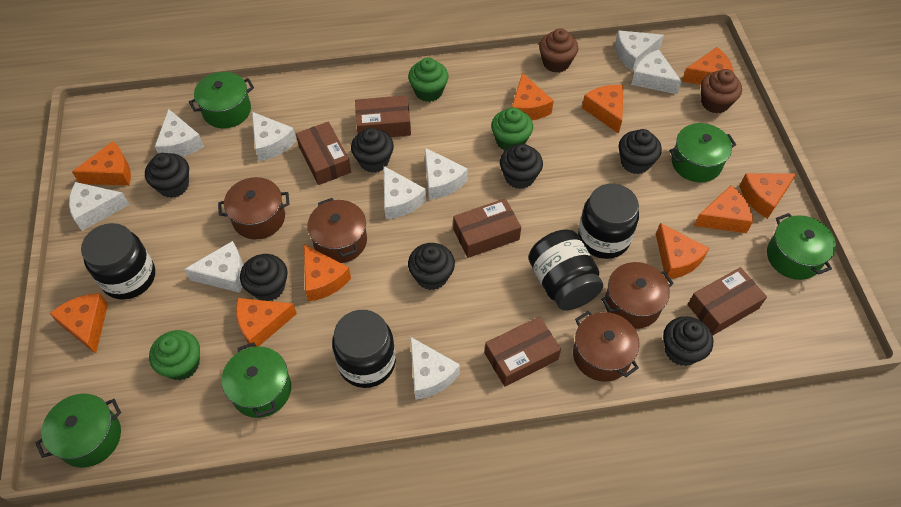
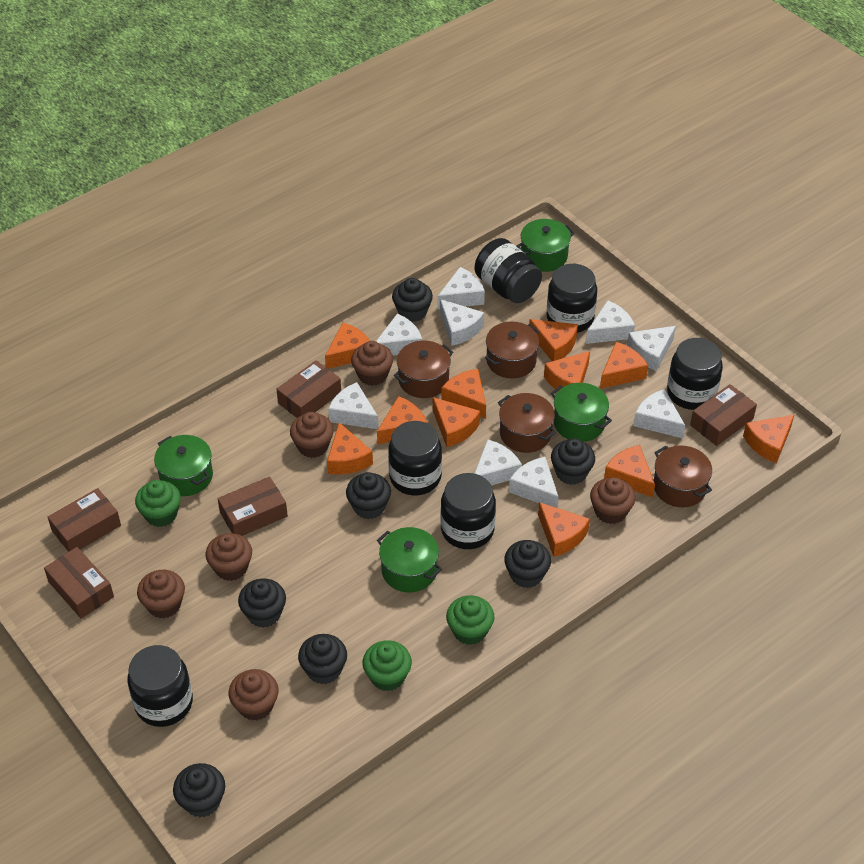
black jar: [81,223,155,300] [332,310,396,388] [528,230,603,311] [578,184,639,259] = 4 -> [127,645,193,727] [388,421,442,496] [440,473,496,549] [475,238,542,303] [546,264,597,333] [667,338,723,410] = 6
brown cupcake: [539,28,578,73] [701,69,742,113] = 2 -> [137,570,185,618] [206,533,252,581] [228,669,279,721] [290,412,334,458] [351,341,393,386] [590,477,636,524] = 6
green pot: [36,394,121,468] [189,72,254,128] [222,342,291,418] [669,123,736,182] [767,213,836,280] = 5 -> [154,435,213,496] [377,527,442,592] [516,219,575,272] [551,383,612,442] = 4
orange cheese: [49,293,108,354] [72,141,131,186] [236,298,297,347] [304,244,351,302] [512,73,554,120] [582,85,624,134] [656,223,709,279] [682,47,734,85] [694,185,753,233] [739,173,797,219] = 10 -> [325,323,370,369] [327,422,373,475] [377,396,427,444] [433,397,480,447] [442,369,486,419] [529,319,578,361] [538,502,590,557] [544,351,590,391] [600,342,648,389] [604,445,655,497] [743,414,795,463] = 11

